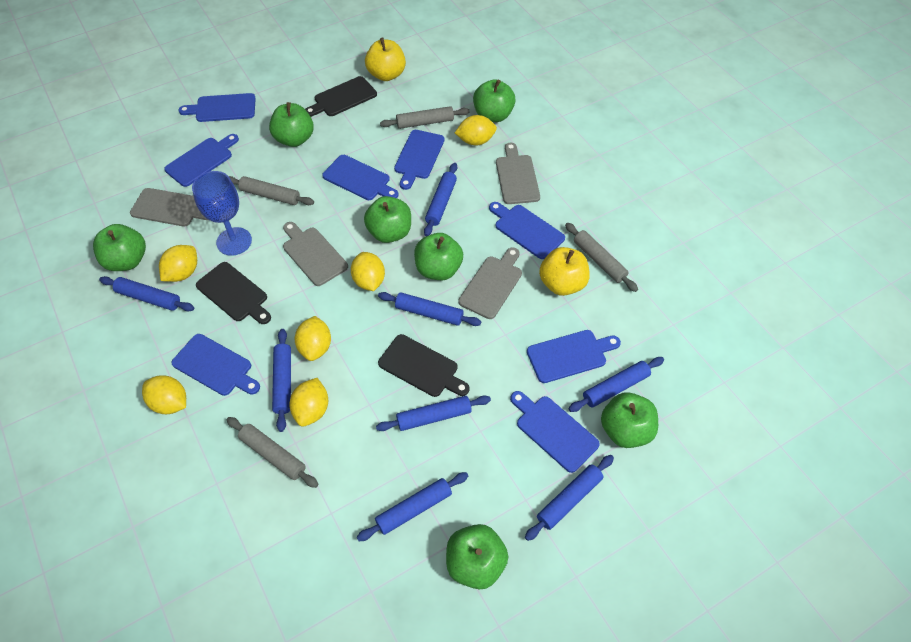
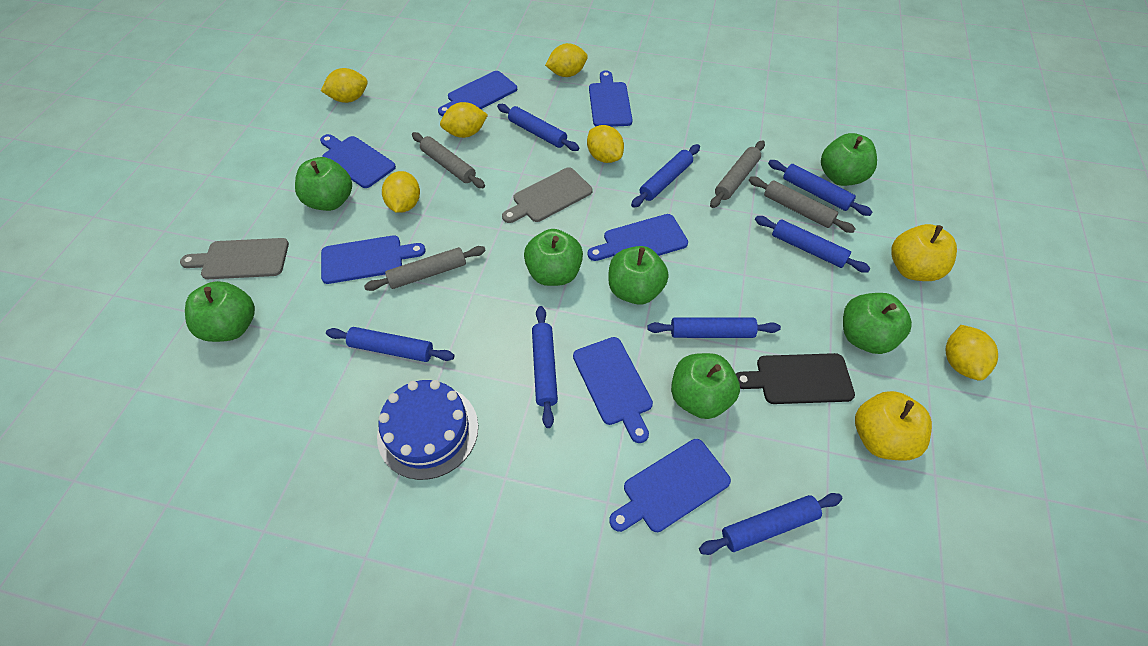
black cutting board: [196,262,271,324] [305,76,377,117] [378,334,470,397] = 3 -> [736,353,855,404] = 1
blue cake: none = 0 -> [377,380,478,480] = 1
blue cutting board: [164,134,239,187] [172,334,260,396] [178,93,256,122] [322,155,399,200] [394,130,445,190] [489,202,565,259] [510,391,600,473] [527,330,621,383] = 8 -> [320,134,396,188] [321,235,426,284] [438,71,517,116] [573,337,653,443] [587,214,688,261] [589,70,633,127] [609,439,731,532] = 7
blue goblet: [192,171,252,256] = 1 -> none = 0
grey cutting board: [130,188,208,227] [283,222,348,286] [458,247,522,319] [496,143,540,204] = 4 -> [180,238,289,279] [502,167,592,223] = 2

